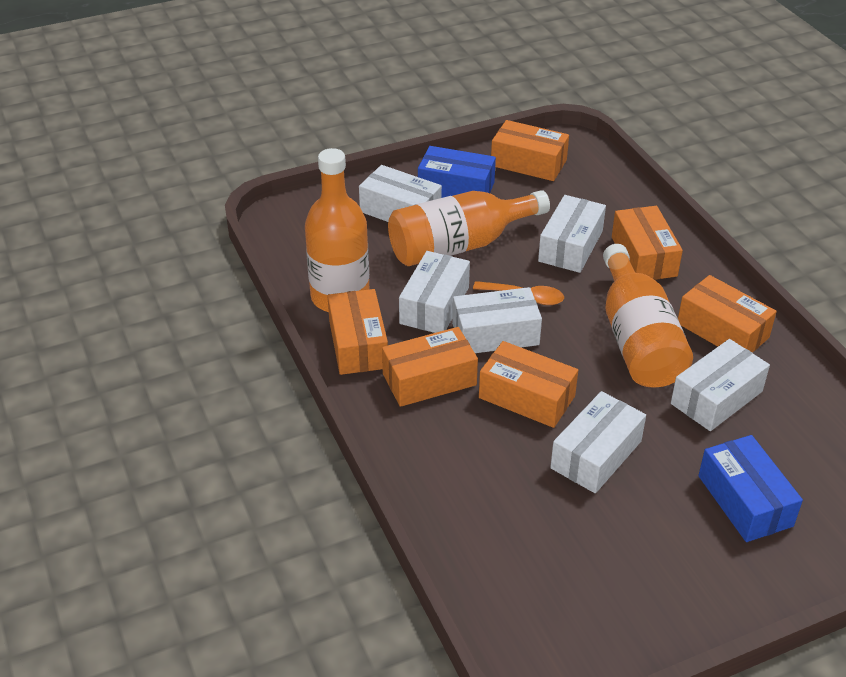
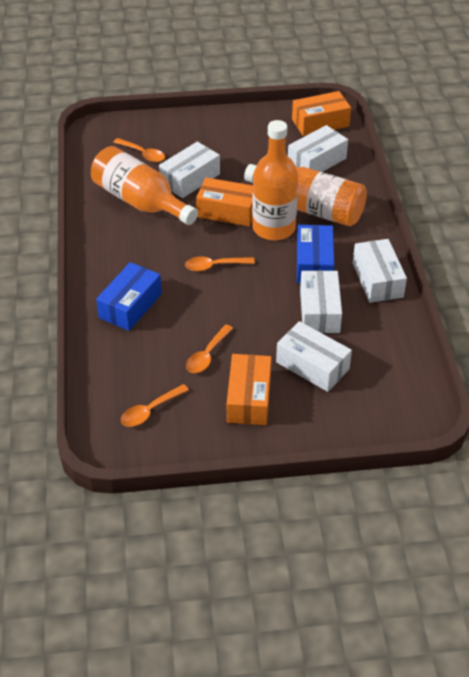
orange box: [328,289,388,375] [382,327,478,407] [479,341,578,428] [491,120,569,181] [612,206,683,280] [678,275,777,353] = 6 -> [196,177,253,227] [227,354,271,425] [292,91,351,136] = 3
orange spoon: [473,281,564,305] = 1 -> [113,138,165,162] [121,384,189,427] [185,256,255,271] [186,325,233,373] = 4
white box: [359,165,442,222] [399,251,470,333] [452,287,542,353] [538,195,606,273] [550,391,646,493] [671,339,770,431] = 6 -> [159,142,220,198] [276,321,352,392] [288,125,348,172] [300,270,342,333] [353,239,407,303] = 5

